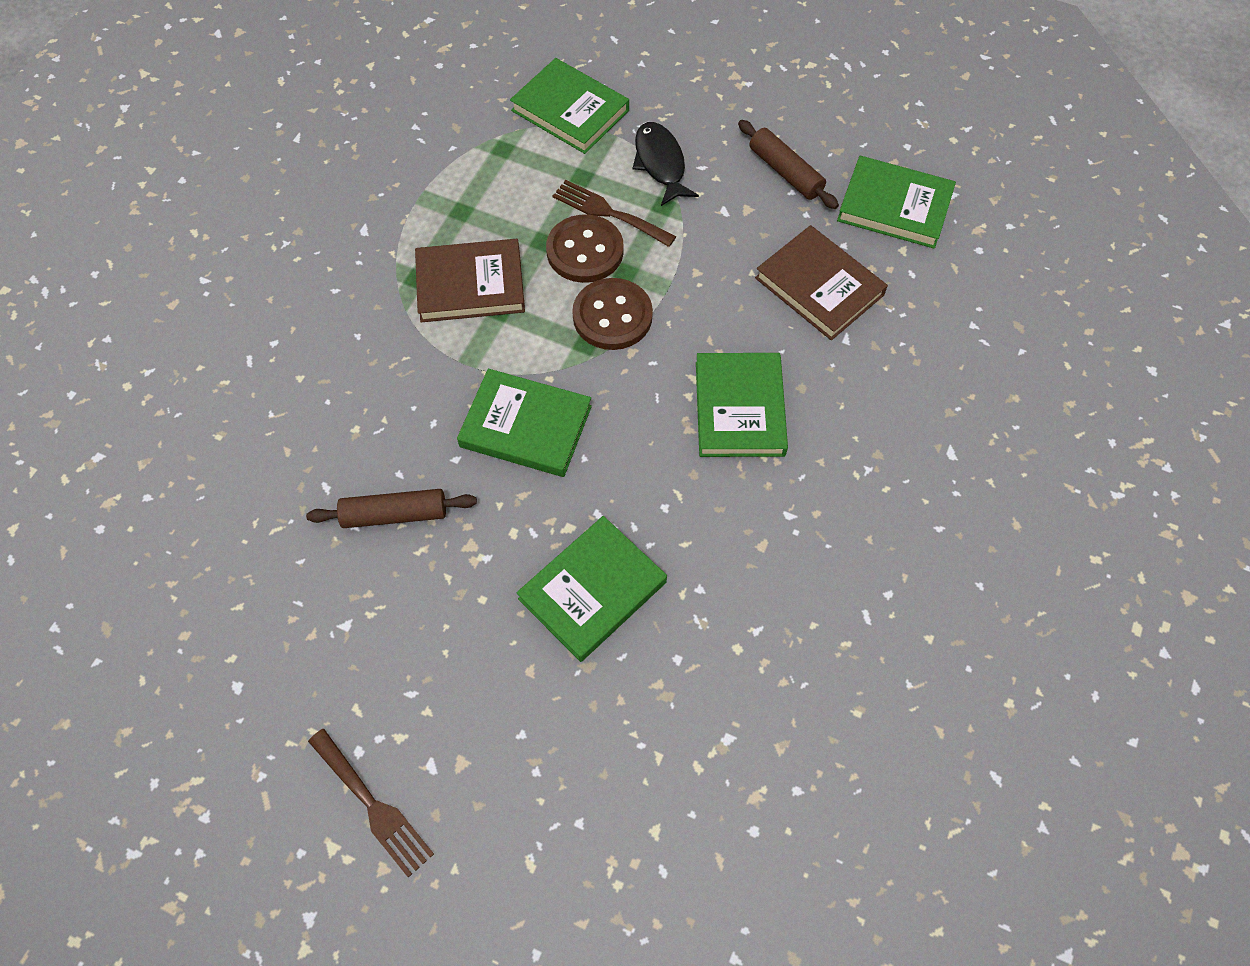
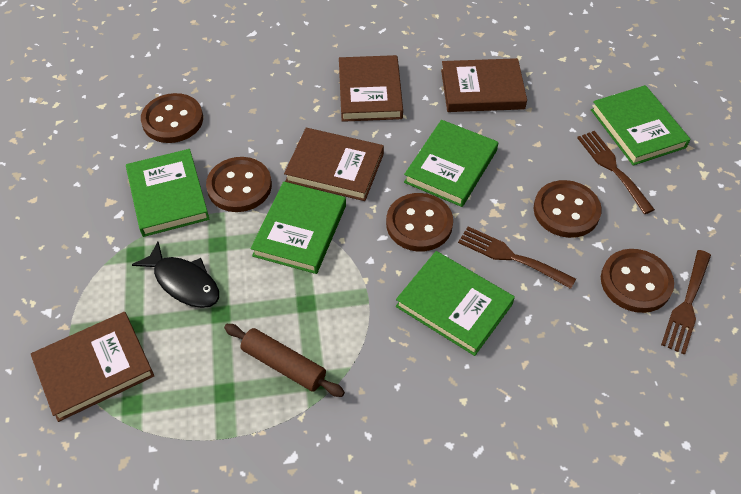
brown book: [415,239,525,322] [755,225,888,340] = 2 -> [31,312,154,422] [284,128,384,201] [339,55,403,122] [441,58,527,112] = 4
brown button: [546,214,624,283] [572,278,653,350] = 2 -> [141,93,203,143] [206,157,272,212] [386,193,453,252] [533,180,602,238] [601,249,674,313] = 5
brown fork: [308,729,434,878] [553,180,676,247] = 2 -> [458,227,576,289] [577,131,655,214] [661,250,711,355] = 3
brown rolling pin: [306,489,477,528] [738,120,839,209] = 2 -> [224,324,345,397] = 1

